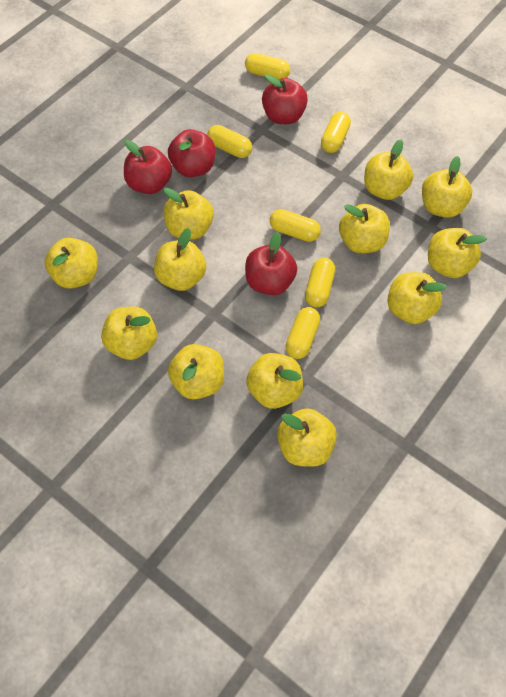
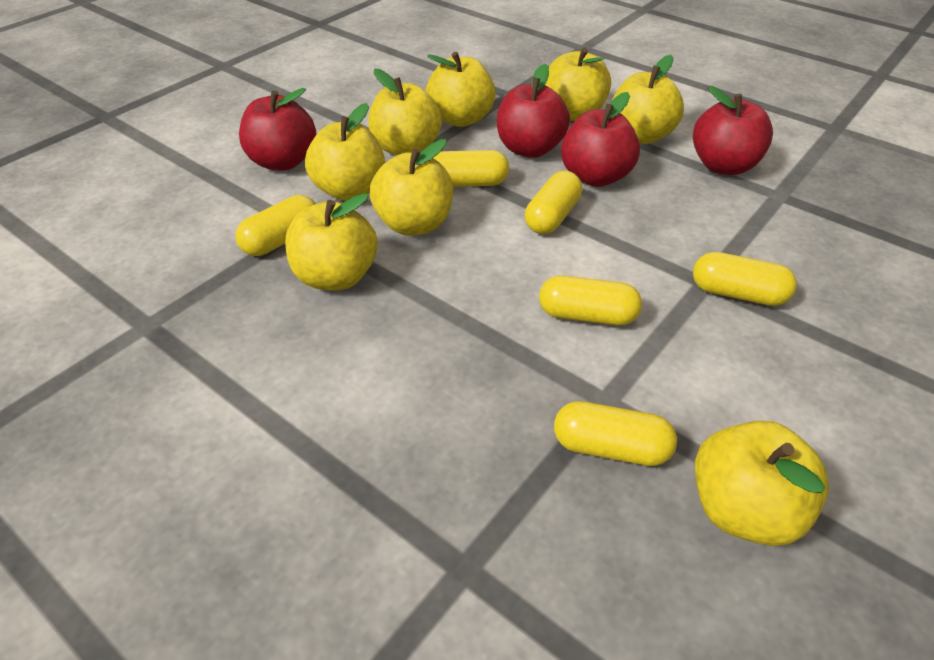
yellow apple: [45,238,98,289] [101,307,157,360] [154,228,206,291] [163,188,214,240] [168,344,224,400] [246,353,303,409] [277,408,337,467] [339,204,390,253] [364,140,413,200] [387,272,447,324] [422,156,472,218] [428,228,487,278] = 12 -> [285,193,377,290] [305,103,385,201] [368,69,442,156] [370,139,453,236] [426,52,496,127] [545,48,611,121] [612,55,684,144] [695,421,829,546] = 8

